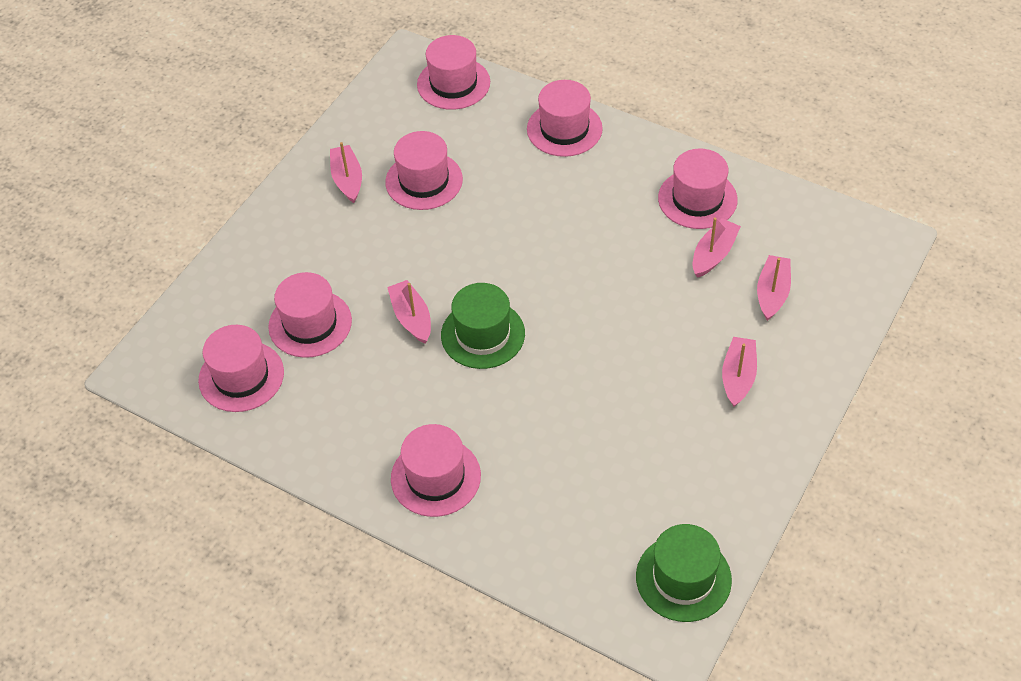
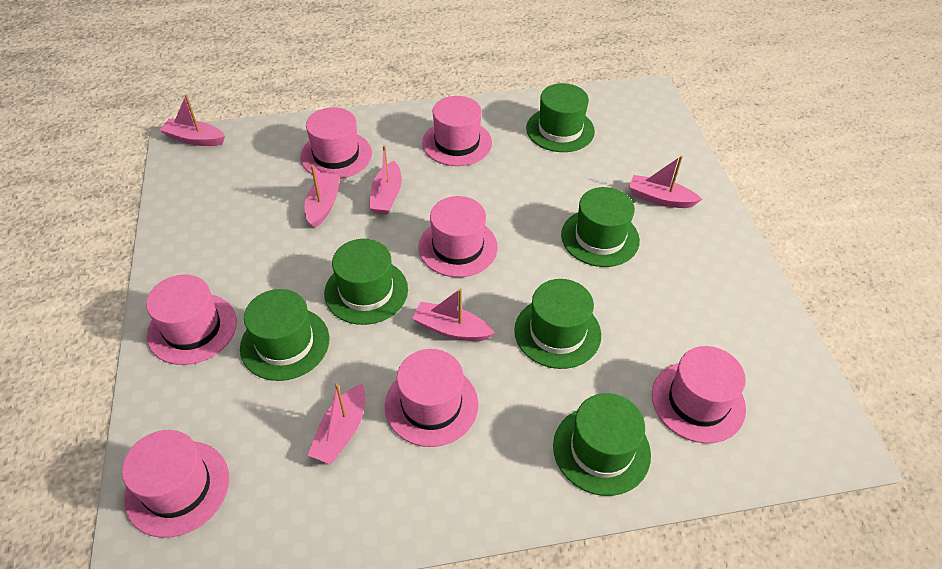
green hat: [441,283,525,369] [636,524,732,622] = 2 -> [240,289,329,381] [324,239,408,325] [514,279,601,369] [526,83,595,152] [553,393,651,496] [561,187,640,267] = 6
pink boat: [330,142,362,203] [387,280,431,344] [693,217,741,278] [722,337,757,407] [757,255,791,321] = 5 -> [160,95,225,146] [305,165,340,228] [308,383,366,464] [369,145,402,215] [412,288,495,341] [629,156,702,208] = 6

